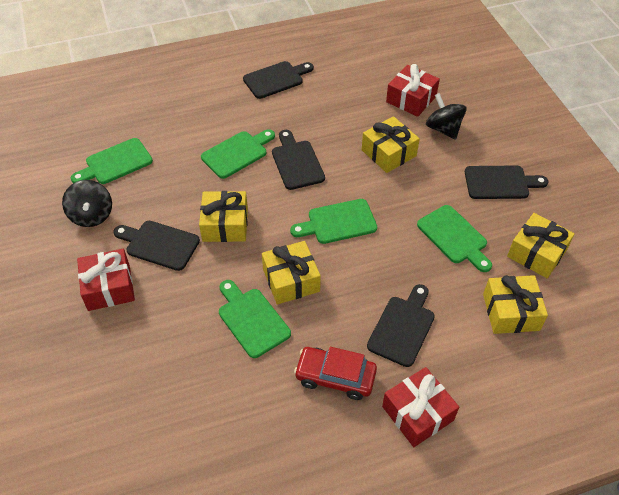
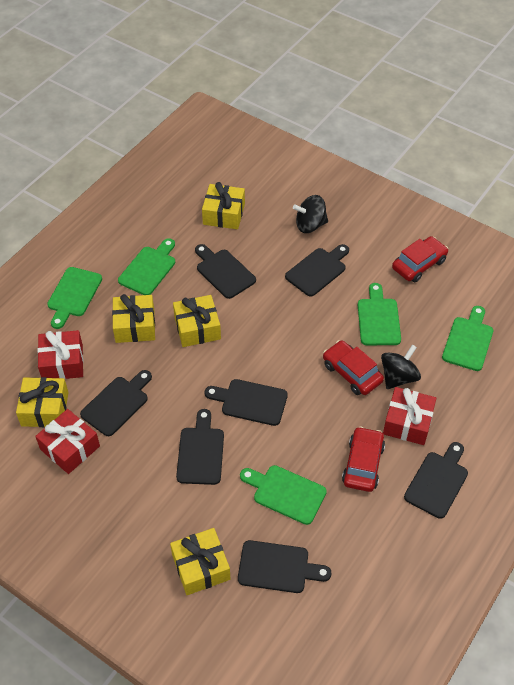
black cutting board: [113,221,200,271] [243,61,314,99] [272,130,325,190] [367,284,435,367] [465,166,548,199] = 5 -> [80,370,152,436] [176,409,224,485] [195,244,256,299] [205,379,288,426] [238,540,331,593] [285,244,349,297] [404,442,468,519] = 7
red car: [294,347,377,400] = 1 -> [323,340,384,395] [342,426,385,492] [392,236,448,282] = 3

